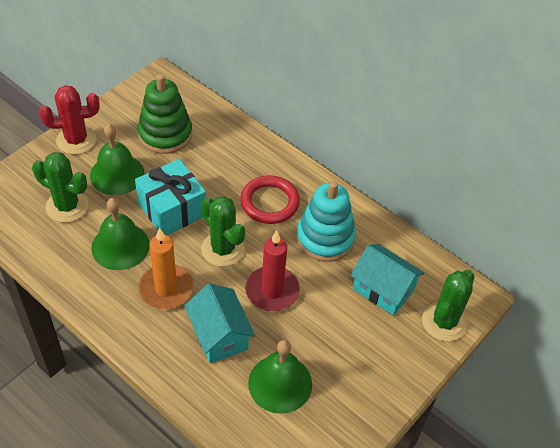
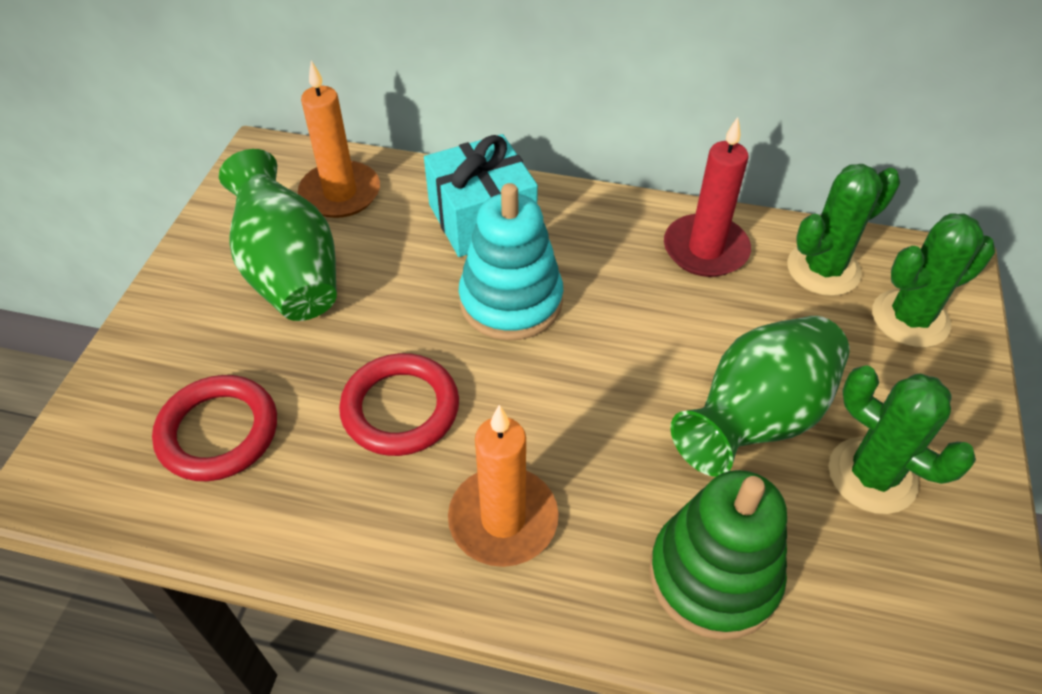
green bell: [90,124,145,195] [91,198,150,270] [248,340,312,414] = 3 -> none = 0
green vase: none = 0 -> [219,149,337,321] [670,316,850,477] = 2
orange candle: [138,228,193,309] = 1 -> [298,60,380,218] [448,405,559,567] = 2
red cactus: [39,85,100,154] = 1 -> none = 0
red ring: [240,175,300,224] = 1 -> [152,375,277,481] [339,353,459,456] = 2
turquoise house: [184,283,255,363] [350,244,425,316] = 2 -> none = 0

